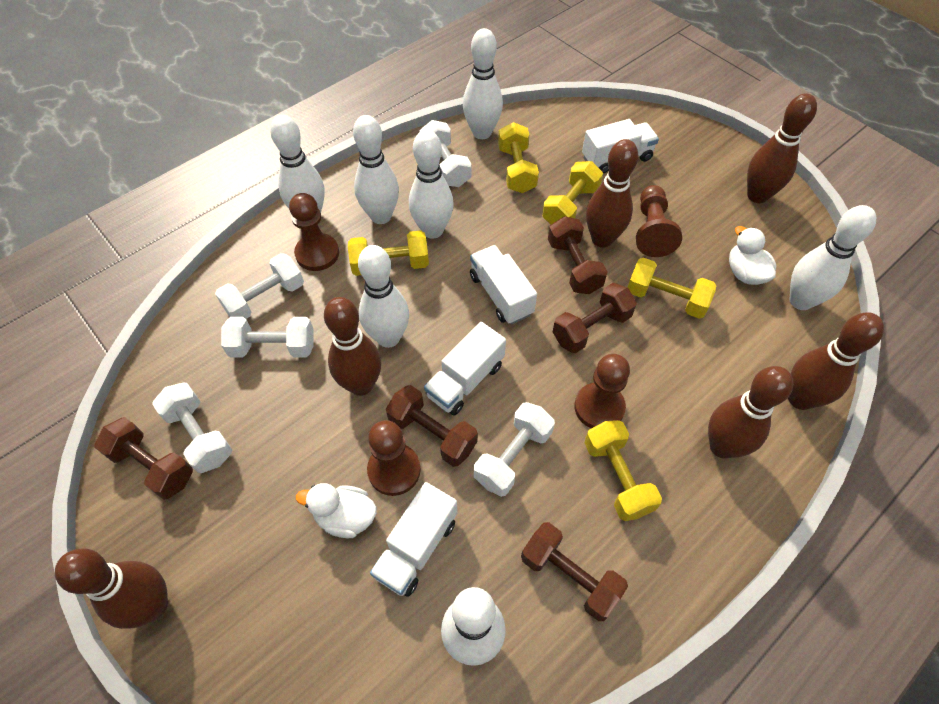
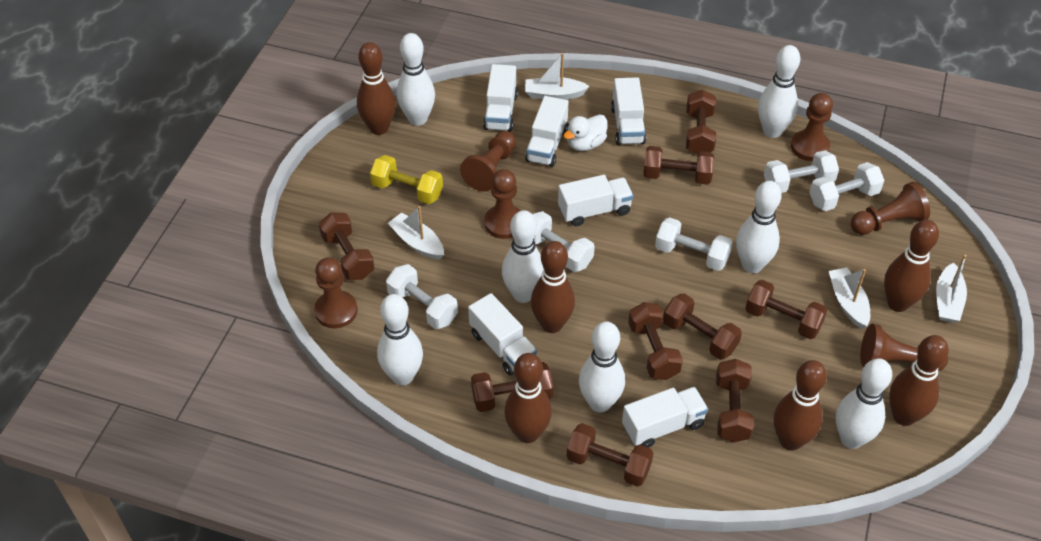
brown dumbbell: [94,417,193,500] [386,385,478,467] [521,522,628,621] [548,216,608,294] [553,283,637,353] = 5 -> [319,213,374,280] [471,362,553,412] [567,423,653,487] [628,302,683,380] [643,146,714,185] [663,293,742,360] [686,90,716,155] [716,359,754,442] [745,280,827,339] = 9
brown pawn: [289,193,339,271] [367,420,421,496] [574,354,630,428] [636,185,682,257] = 4 -> [314,258,358,328] [460,131,516,192] [484,169,521,239] [791,93,833,161] [851,182,930,235] [860,324,948,371] = 6
white boat: none = 0 -> [388,206,444,260] [525,53,590,100] [829,268,870,329] [936,254,967,323] = 4
white duck: [296,483,377,538] [729,226,777,285] = 2 -> [563,114,608,151] = 1
white truck: [370,482,458,597] [424,322,506,415] [470,245,537,324] [582,119,659,174] = 4 -> [468,293,537,375] [483,64,518,132] [525,96,568,167] [558,175,633,226] [611,77,646,145] [622,387,708,448] = 6
yellow dumbbell: [348,230,429,276] [498,122,539,193] [542,161,603,225] [584,420,662,521] [627,258,716,319] = 5 -> [370,155,443,204] = 1

